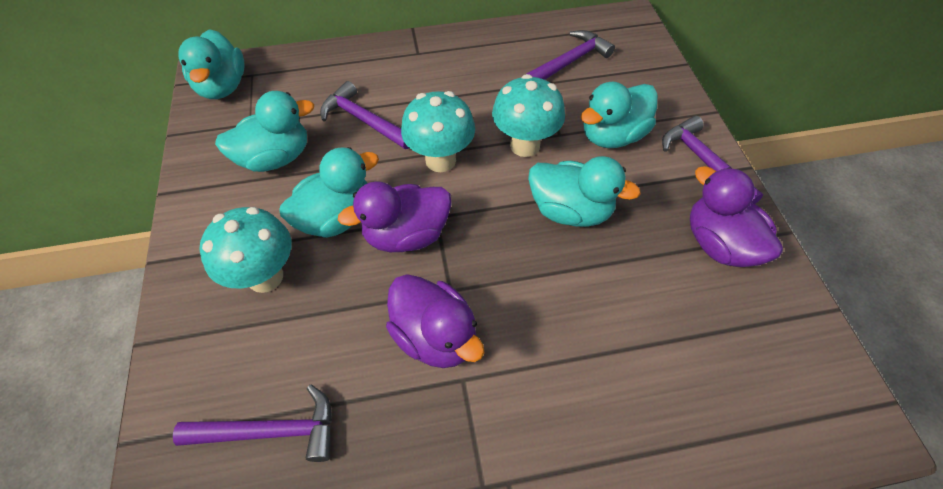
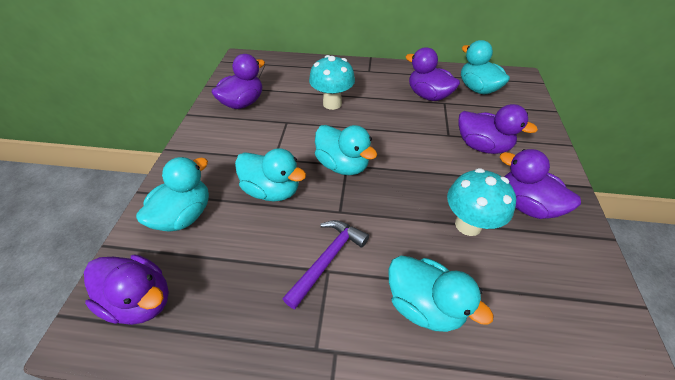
purple duck: [338,181,452,252] [386,274,485,368] [690,166,783,267] = 3 -> [84,254,169,325] [212,54,265,109] [406,47,460,101] [458,104,538,154] [500,149,581,219] = 5
purple hammer: [173,385,332,462] [320,81,409,149] [526,30,615,80] [662,116,764,204] = 4 -> [283,220,369,310] = 1
turquoise mushroom: [199,207,291,293] [401,91,475,172] [492,74,565,157] = 3 -> [309,55,355,110] [447,168,516,236] = 2

